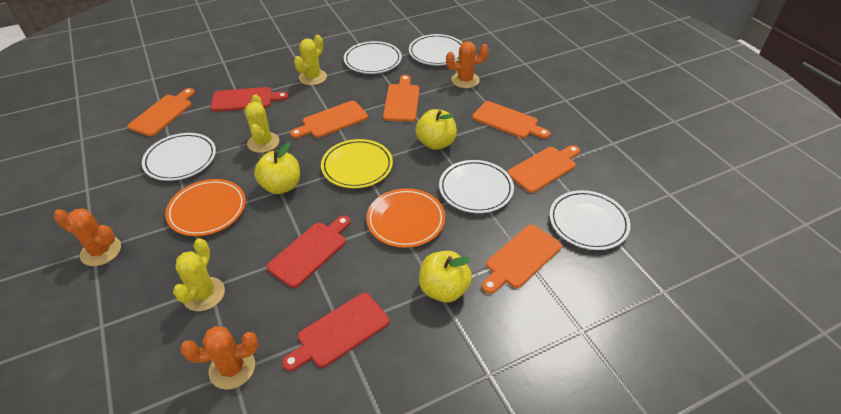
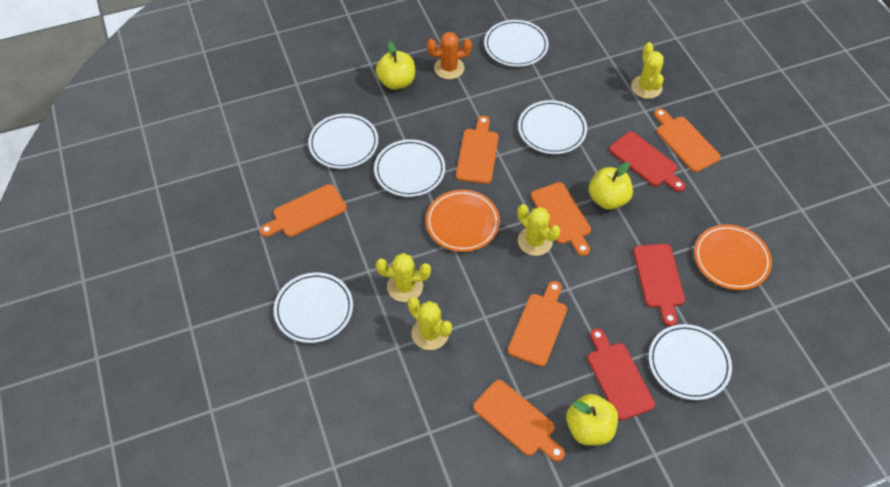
orange cactus: [54,209,121,266] [180,326,258,390] [446,41,489,88] = 3 -> [427,32,472,79] = 1
white plate: [142,133,216,181] [344,41,402,74] [409,34,462,65] [439,160,514,213] [549,190,630,250] = 5 -> [274,272,353,343] [308,114,378,169] [374,139,445,197] [484,20,549,67] [518,100,587,154] [649,324,732,400] = 6
yellow cactus: [173,238,225,311] [245,95,279,153] [294,35,327,85] = 3 -> [376,253,431,302] [408,297,452,350] [517,204,560,256] [631,42,664,99] = 4
yellow plate: [321,139,393,188] = 1 -> none = 0

